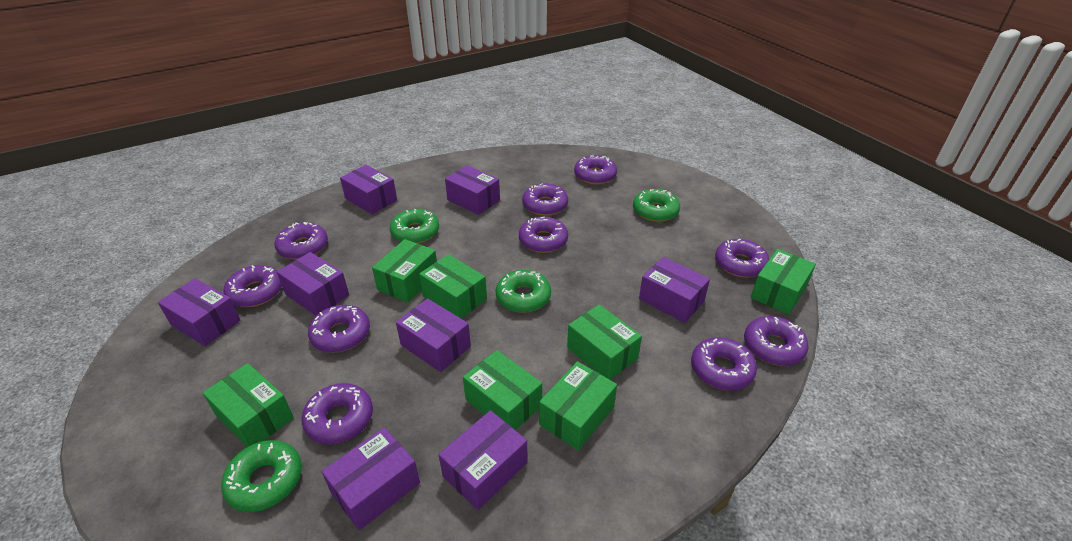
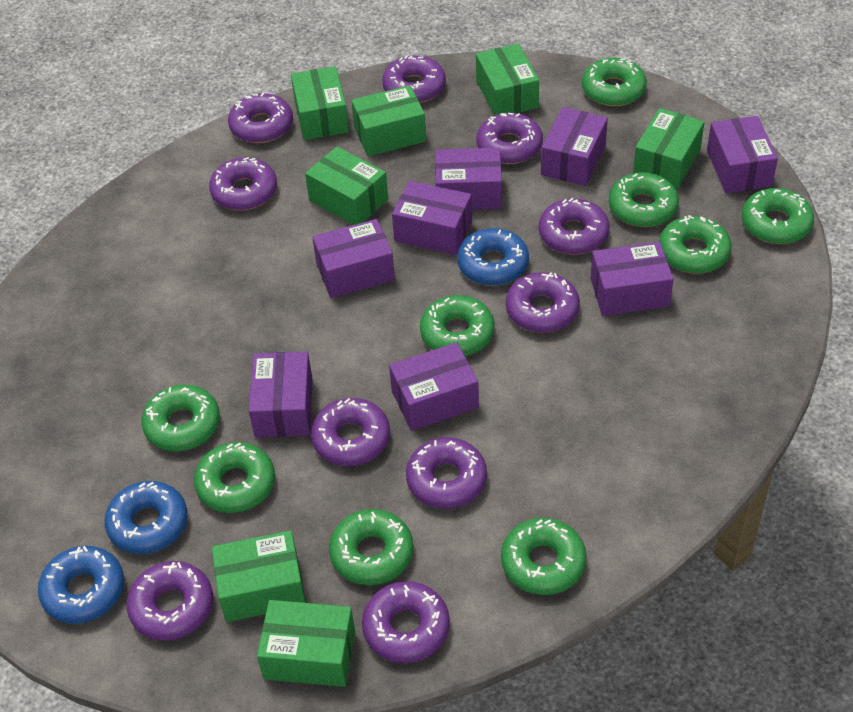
blue donut: none = 0 -> [38,546,124,624] [105,481,188,554] [457,228,529,286] = 3
green donut: [221,440,302,512] [390,209,439,243] [496,270,551,313] [633,189,680,222] = 4 -> [141,384,220,451] [194,442,275,513] [329,509,413,585] [420,295,494,356] [501,518,587,595] [582,58,647,106] [609,172,679,227] [659,215,732,274] [742,188,814,244] = 9

